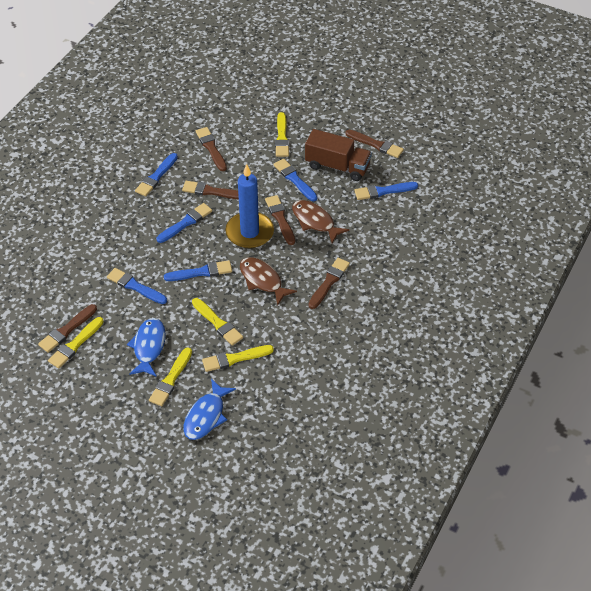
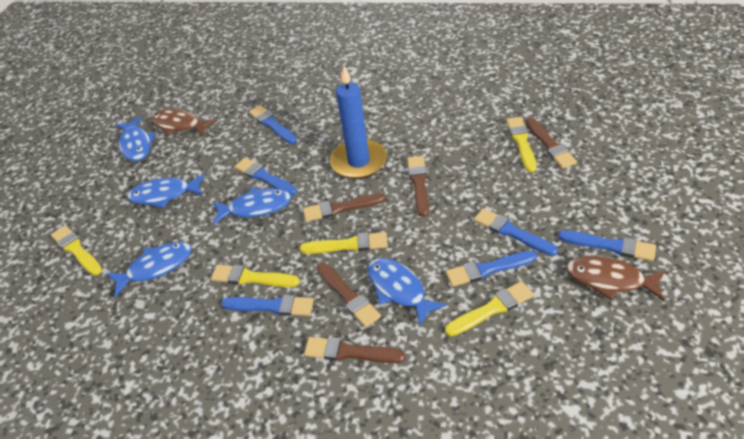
blue fish: [127,318,166,377] [184,379,236,440] = 2 -> [106,242,192,297] [115,116,156,162] [127,174,205,208] [212,187,292,225] [368,258,447,326] = 5
brown brush: [38,304,97,353] [182,181,239,199] [196,127,227,171] [265,195,295,245] [308,258,350,309] [345,130,404,158] = 6 -> [303,193,386,222] [304,337,405,363] [317,263,381,327] [407,156,429,217] [526,117,577,168] = 5
brown truck: [305,129,372,181] = 1 -> none = 0

